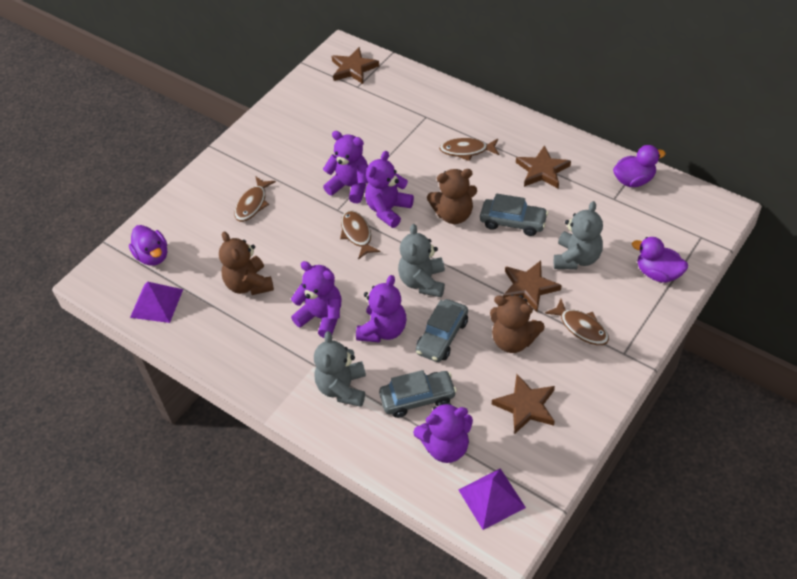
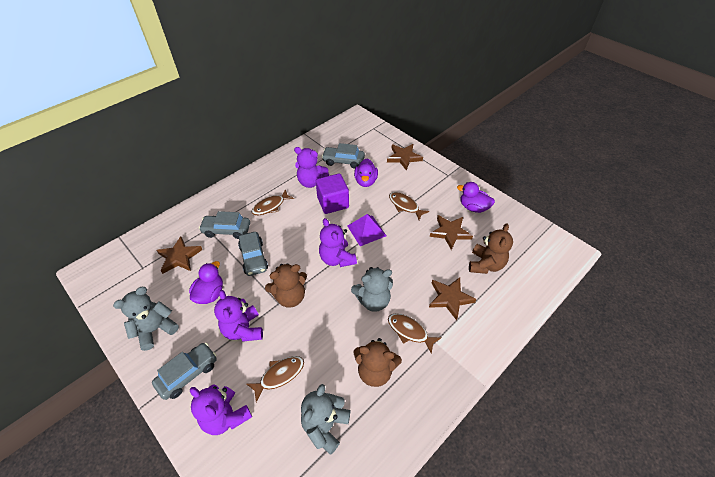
grey car: [379,370,457,418] [416,299,468,362] [480,193,548,236] = 3 -> [152,343,217,400] [199,211,250,239] [238,232,268,276] [322,143,365,169] = 4
purple cube: none = 0 -> [316,173,349,214] = 1
purple pyramid: [130,282,183,323] [459,468,526,530] = 2 -> [347,214,386,246] = 1
purple teddy bear: [291,261,341,338] [323,131,368,203] [356,275,406,343] [365,151,414,228] [413,402,473,463] = 5 -> [190,384,252,435] [214,290,263,342] [294,147,329,188] [319,218,357,267] = 4

